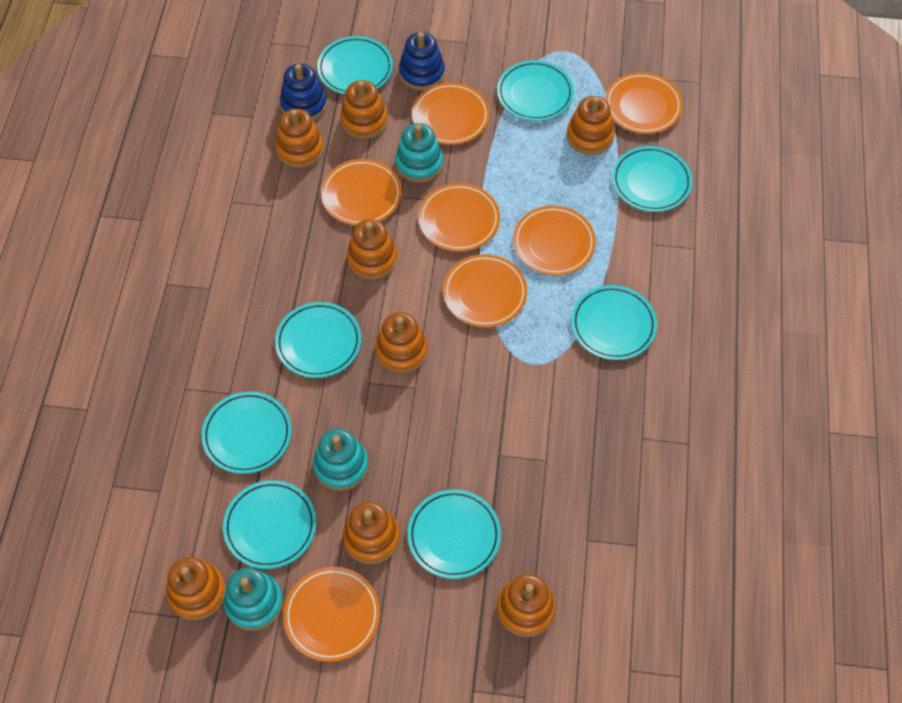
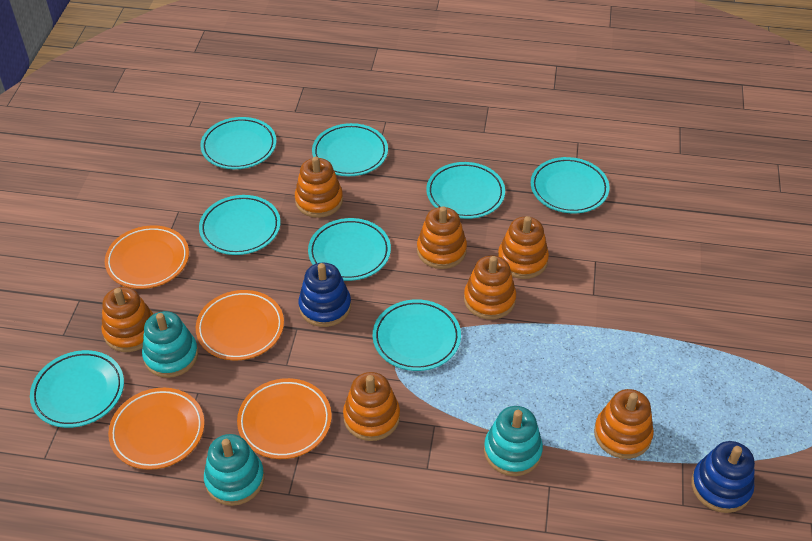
orange plate: [283,567,380,662] [321,159,402,226] [412,83,490,145] [418,183,500,252] [443,254,527,327] [513,206,596,275] [605,72,683,134] = 7 -> [105,225,189,289] [108,388,205,470] [196,290,284,360] [237,378,332,459] = 4
orange stacking toy: [166,557,226,620] [275,109,324,168] [340,80,388,139] [343,501,400,564] [347,219,397,280] [375,312,428,374] [497,574,556,637] [567,96,615,155] = 8 -> [101,287,153,352] [295,156,343,218] [343,372,400,441] [417,206,467,269] [464,256,516,320] [498,216,549,279] [594,389,654,459] = 7

